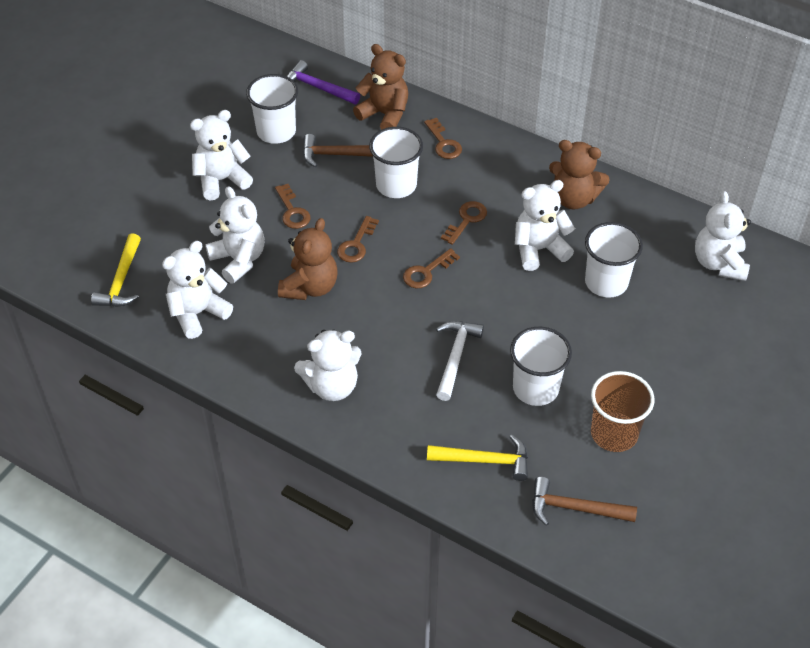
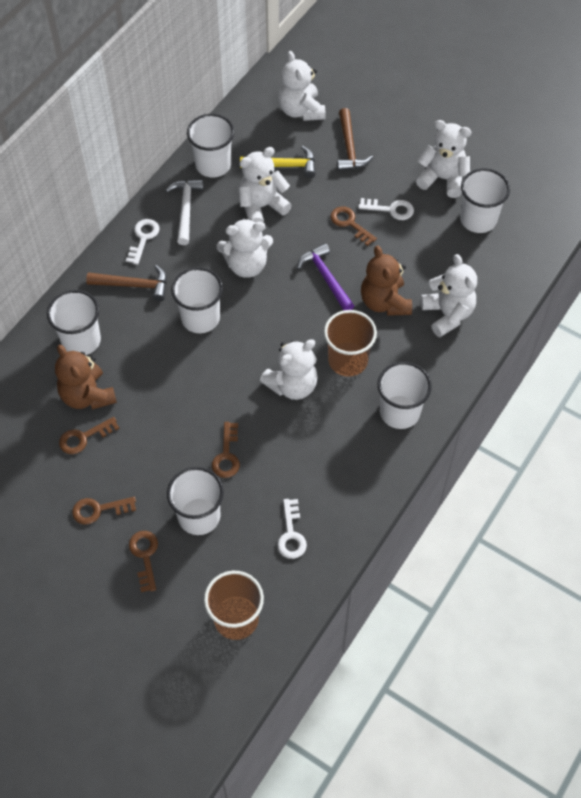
brown cup: [591,371,655,452] = 1 -> [204,571,264,640] [324,310,377,377] = 2
brown teddy bear: [278,218,337,300] [353,44,408,130] [549,140,610,209] = 3 -> [55,345,117,409] [361,246,412,316] = 2
white cup: [246,74,298,144] [369,127,423,198] [510,327,572,406] [585,222,643,298] = 4 -> [47,290,101,355] [167,467,224,535] [171,267,223,333] [187,114,234,177] [377,362,432,429] [460,168,510,233] = 6
white key: none = 0 -> [126,219,160,265] [277,499,307,559] [358,198,414,220] = 3
yellow hammer: [91,233,141,307] [427,435,528,481] = 2 -> [240,146,316,178] = 1

